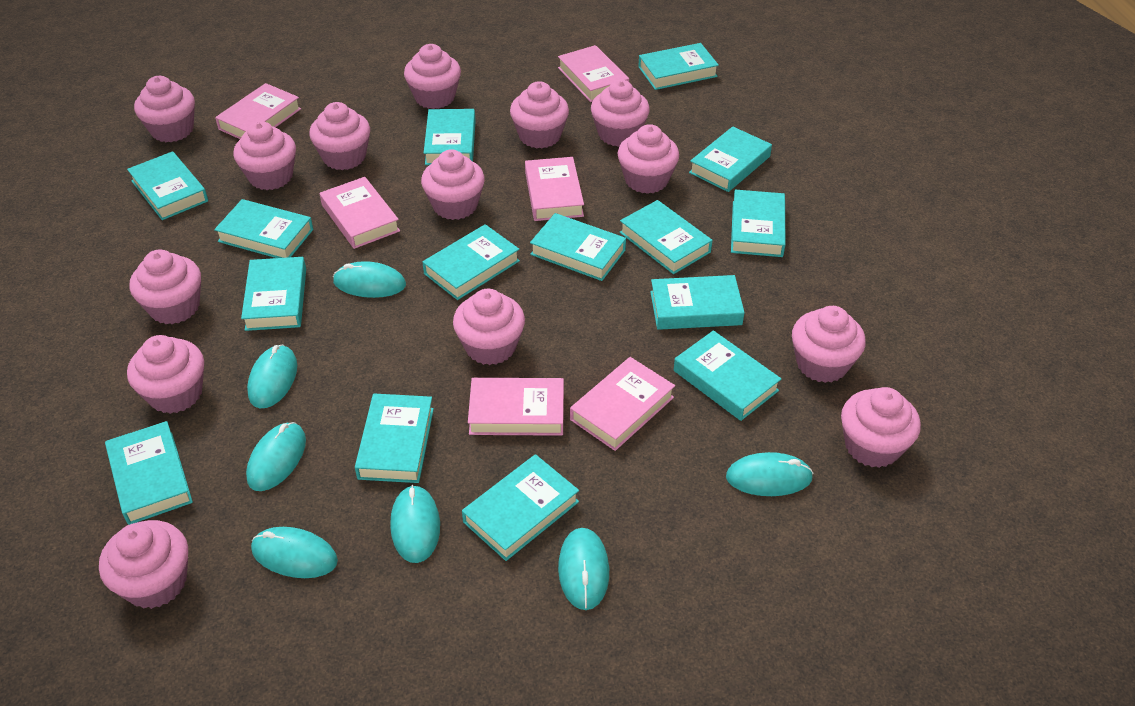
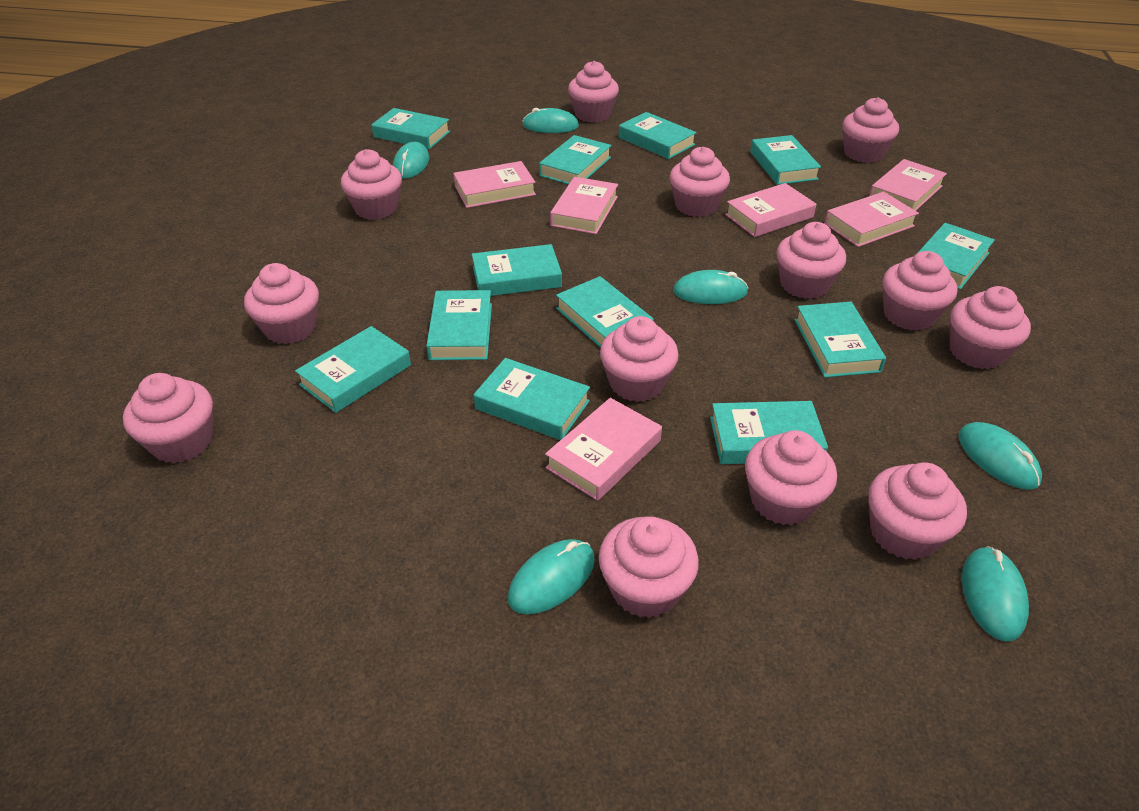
pink cupcake: [99,520,188,609] [127,335,204,414] [130,249,201,324] [134,76,195,142] [233,121,296,190] [309,102,370,170] [404,44,461,109] [421,149,485,220] [453,289,525,365] [510,81,569,149] [591,80,650,147] [618,124,679,194] [792,306,866,383] [841,387,921,468] = 14 -> [123,373,213,463] [244,263,319,344] [341,149,402,220] [568,61,619,123] [599,516,699,618] [600,316,679,402] [670,147,730,217] [745,430,837,525] [777,222,846,299] [842,97,899,163] [868,462,967,560] [882,251,958,331] [950,286,1031,369] = 13
turquoise book: [105,421,193,525] [127,151,208,220] [214,199,313,258] [241,257,306,331] [355,393,434,483] [422,224,520,300] [424,109,476,165] [462,454,579,561] [530,213,626,281] [620,200,713,274] [638,43,719,90] [650,275,745,330] [674,330,781,421] [689,126,772,192] [731,190,786,257] = 15 -> [295,326,411,413] [371,108,450,149] [426,290,492,360] [472,244,562,296] [474,358,590,440] [539,135,611,184] [556,276,654,348] [619,112,697,159] [710,401,828,464] [750,135,821,185] [794,302,886,377] [918,223,995,289] = 12
turquoise mouse: [246,422,306,491] [247,345,297,408] [251,527,338,578] [333,261,406,298] [390,485,440,563] [558,528,609,610] [726,452,813,496] = 7 -> [393,142,429,179] [508,539,595,614] [522,108,579,133] [673,270,748,304] [958,422,1042,490] [962,546,1029,642] = 6

